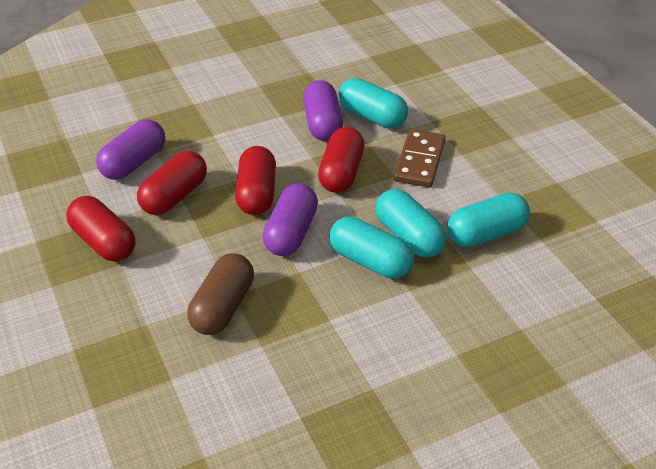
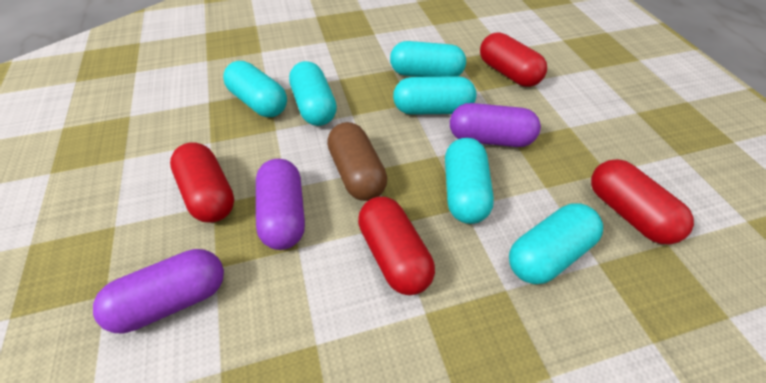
brown domino: [394,129,446,187] = 1 -> none = 0
turquoise capsule: [329,216,414,279] [339,78,408,128] [376,189,447,258] [447,193,530,247] = 4 -> [223,61,287,117] [289,61,337,126] [390,41,466,77] [393,76,476,115] [445,138,494,224] [509,203,603,284] = 6

